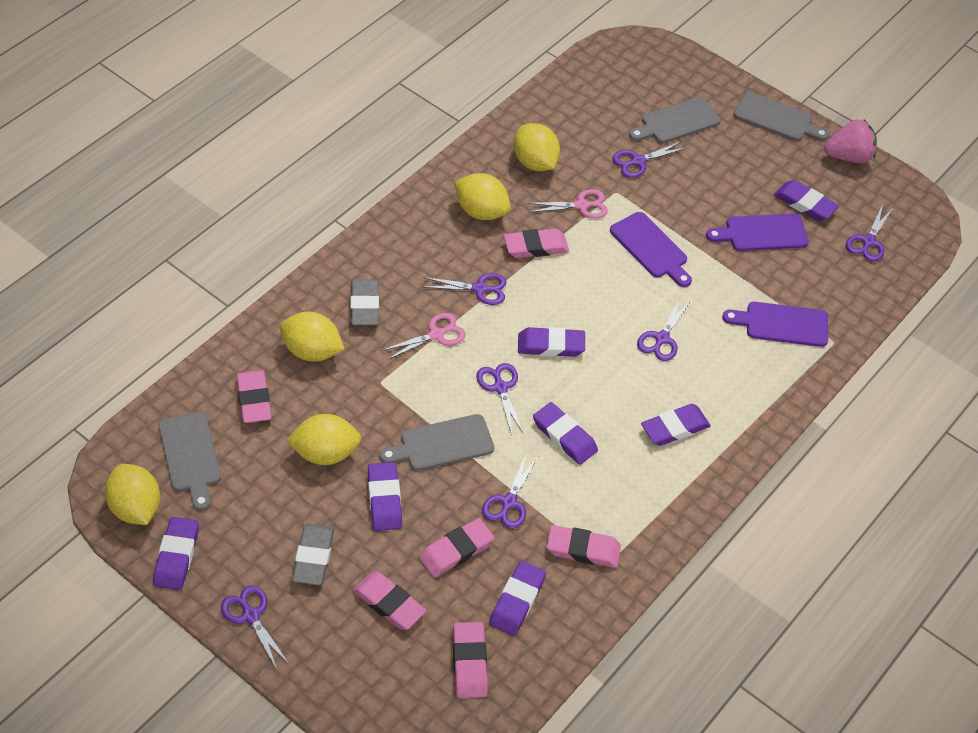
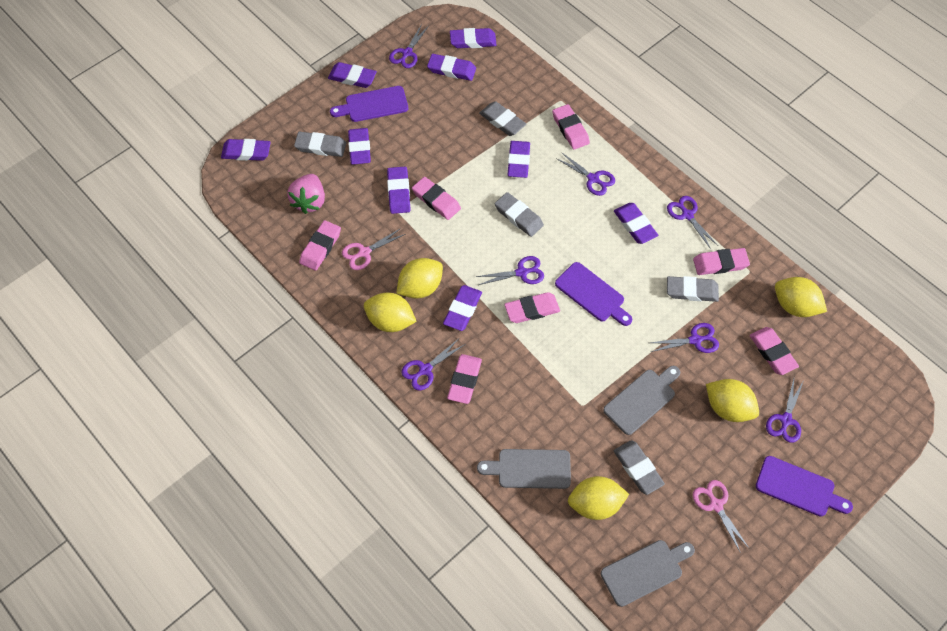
grey cutting board: [158,411,221,511] [380,414,494,471] [629,97,721,143] [734,92,829,141] = 4 -> [477,449,571,489] [601,540,695,607] [603,366,680,435] = 3
grey eraser: [292,524,334,585] [350,279,379,325] = 2 -> [294,132,346,157] [479,101,526,136] [495,192,544,237] [614,440,665,495] [667,276,719,302] = 5
pink eraser: [236,370,272,423] [353,572,426,630] [419,518,494,578] [453,622,488,698] [504,229,569,258] [547,525,621,568] = 6 -> [299,220,341,271] [412,177,461,220] [447,354,482,404] [504,292,560,323] [552,104,590,150] [693,248,750,275] [750,327,799,375] = 7
purple eraser: [153,517,199,590] [368,462,402,531] [489,561,546,636] [518,327,585,357] [533,402,598,465] [641,404,711,446] [774,180,839,221] = 7 -> [221,139,271,161] [328,62,377,88] [348,128,371,165] [387,167,411,214] [427,54,476,81] [443,285,482,331] [450,28,496,48] [508,141,530,178] [614,203,658,244] = 9

